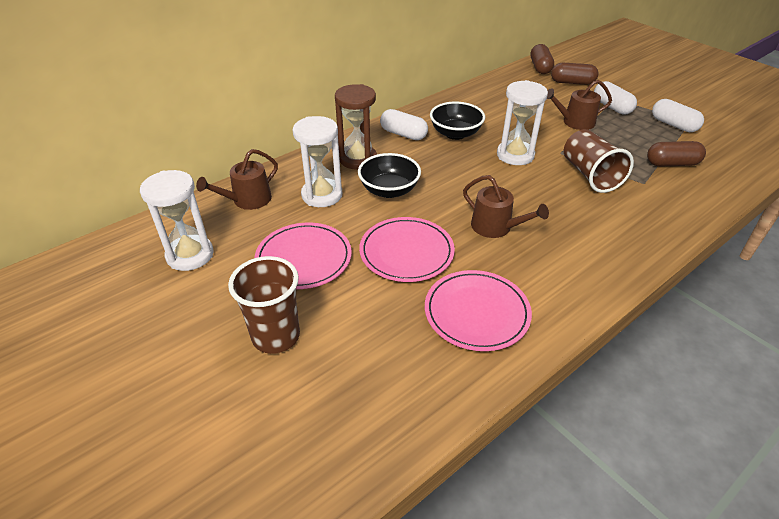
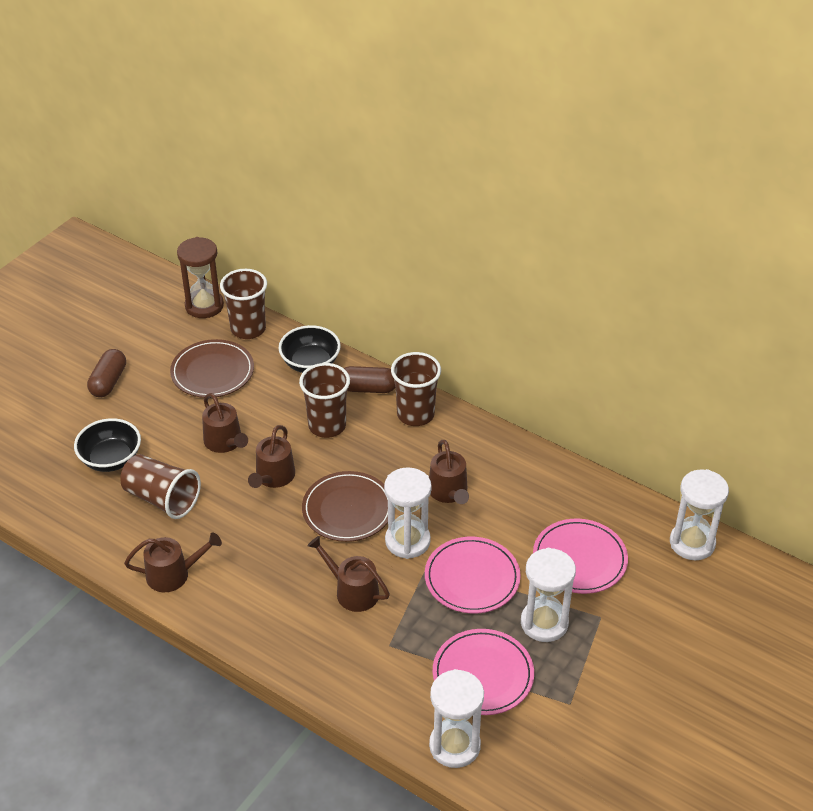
brown capsule: [531,44,554,74] [551,63,599,85] [647,141,706,167] = 3 -> [87,349,126,397] [344,366,395,393] = 2
brown cup: [228,256,300,354] [564,129,634,193] = 2 -> [120,454,201,519] [220,269,267,339] [299,363,350,438] [391,352,441,426] = 4
brown plate: none = 0 -> [170,339,254,398] [302,471,388,542] = 2
brown watering can: [196,149,278,210] [463,175,549,238] [547,80,612,130] = 3 -> [124,532,222,592] [202,393,248,453] [248,425,295,488] [307,536,390,612] [429,440,469,504] = 5
white capsule: [380,109,428,140] [594,81,637,115] [652,99,704,132] = 3 -> none = 0
white hourglass: [140,170,214,271] [293,116,342,207] [497,80,548,165] = 3 -> [384,467,432,559] [429,669,484,768] [521,548,576,642] [670,469,729,560] = 4

